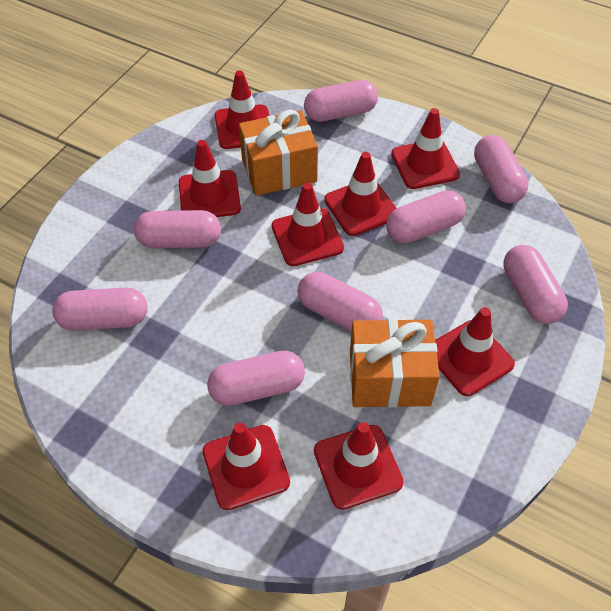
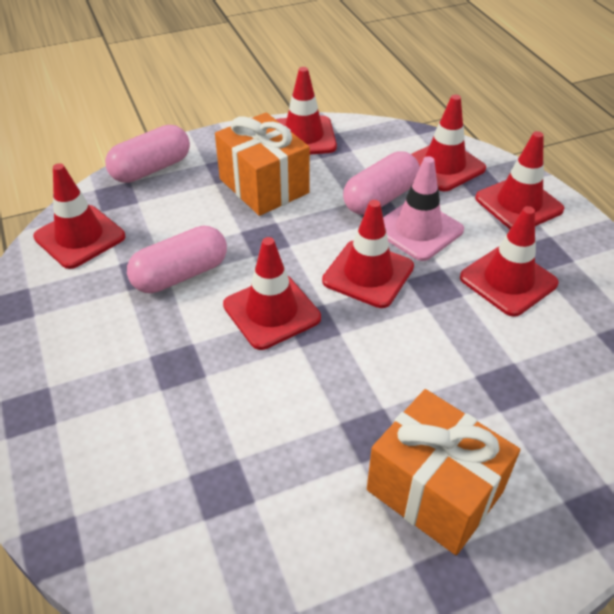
pink capsule: [52,288,147,331] [134,210,221,248] [207,351,305,406] [297,272,383,332] [304,80,378,122] [386,190,466,243] [474,135,529,203] [503,245,568,324] = 8 -> [105,125,190,183] [127,226,227,293] [343,151,420,215] = 3
pink traffic cone: none = 0 -> [383,156,464,261] = 1
red traffic cone: [179,140,241,217] [203,422,290,510] [215,71,270,149] [272,183,344,266] [314,422,404,510] [324,152,397,236] [391,108,460,189] [435,307,515,396] = 8 -> [33,163,125,269] [223,237,321,350] [276,67,337,154] [322,200,414,308] [411,95,486,191] [460,206,559,317] [475,131,564,229] = 7

